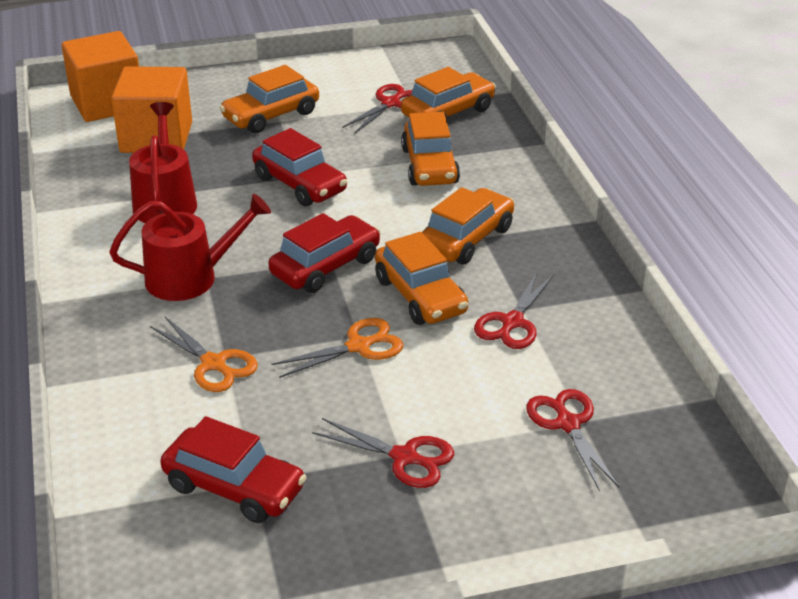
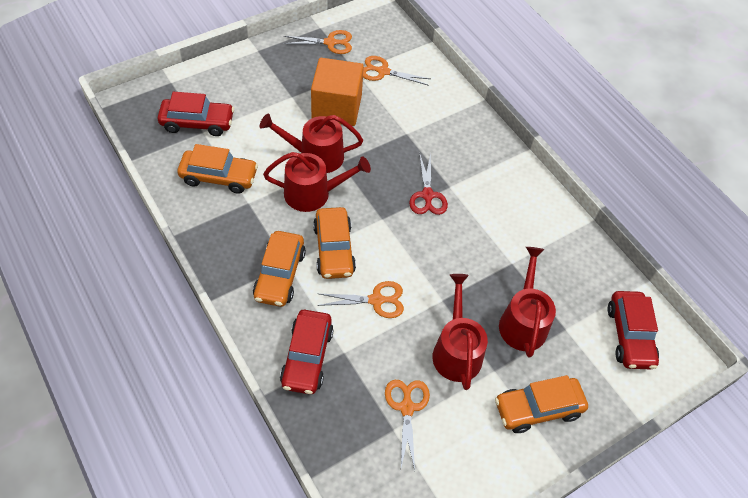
orange car: [219,65,319,133] [375,232,468,325] [401,67,496,121] [401,112,460,186] [422,187,514,265] = 5 -> [177,144,258,194] [253,231,306,307] [313,207,356,279] [495,375,588,433] = 4
orange cube: [61,31,139,122] [111,66,192,153] = 2 -> [311,58,364,126] = 1
orange scissors: [150,317,258,392] [272,318,404,378] = 2 -> [283,30,352,54] [317,281,404,318] [363,56,430,86] [385,380,430,470] = 4
red scissors: [312,418,454,488] [343,84,412,133] [474,272,554,349] [526,389,619,491] = 4 -> [409,153,448,215] = 1
red watering can: [109,194,271,301] [129,102,197,223] = 2 -> [259,114,363,173] [263,152,371,212] [432,274,488,390] [499,247,556,358] = 4

